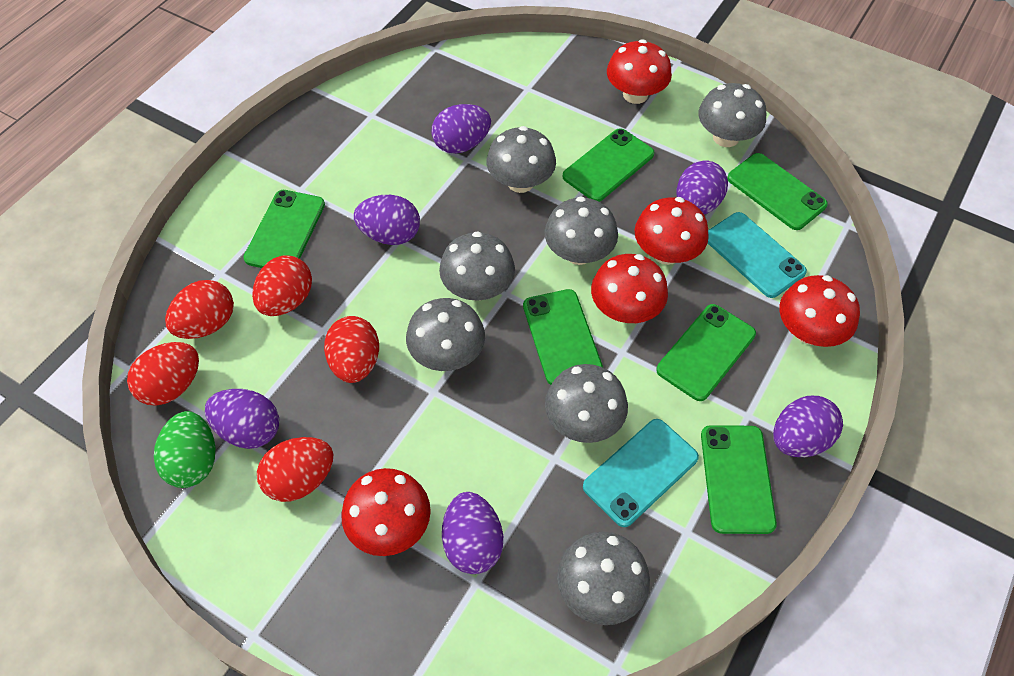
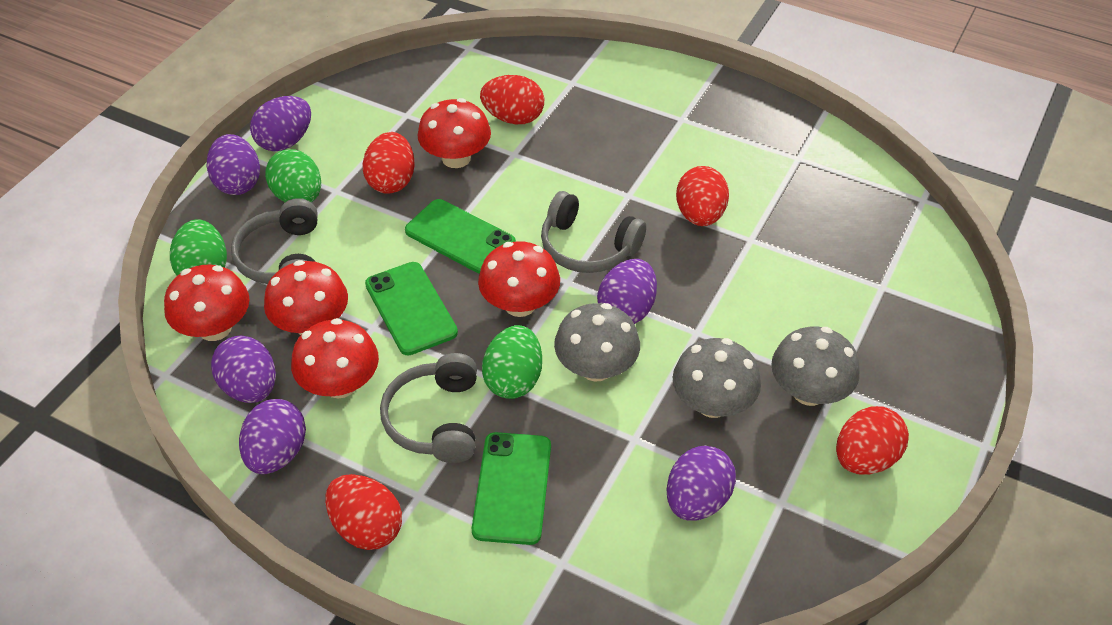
green egg: [154,411,215,488] = 1 -> [170,219,227,276] [265,149,321,202] [482,325,542,399] = 3
green phone: [243,190,325,268] [523,289,603,385] [562,129,654,202] [656,304,756,401] [701,425,777,534] [727,153,828,230] = 6 -> [365,262,458,355] [405,199,516,274] [472,432,551,545] = 3
grey headphones: none = 0 -> [231,198,317,284] [380,353,477,463] [541,191,646,273] = 3
grey mushroom: [406,298,485,371] [439,231,515,301] [487,126,556,193] [545,196,618,265] [545,364,628,443] [557,532,650,625] [699,83,766,147] = 7 -> [554,303,640,382] [673,338,761,418] [771,326,860,406] = 3
turquoise phone: [583,419,699,527] [708,212,807,298] = 2 -> none = 0

